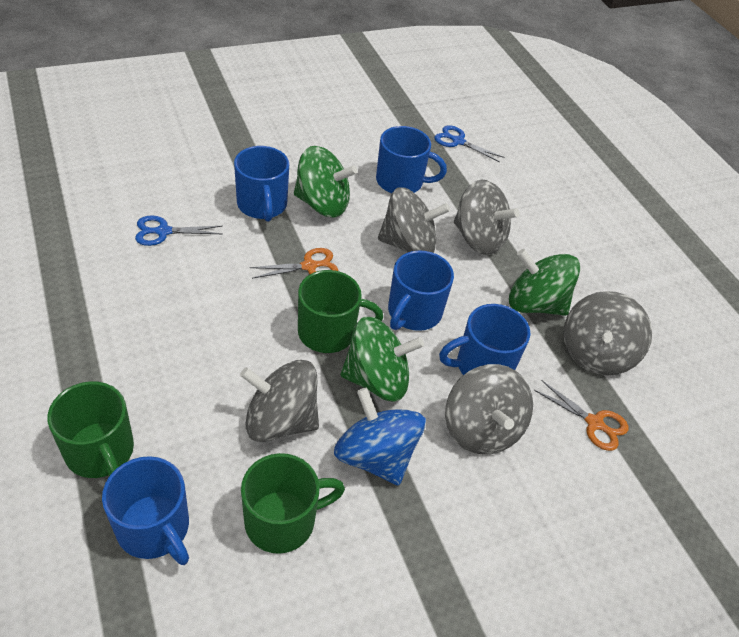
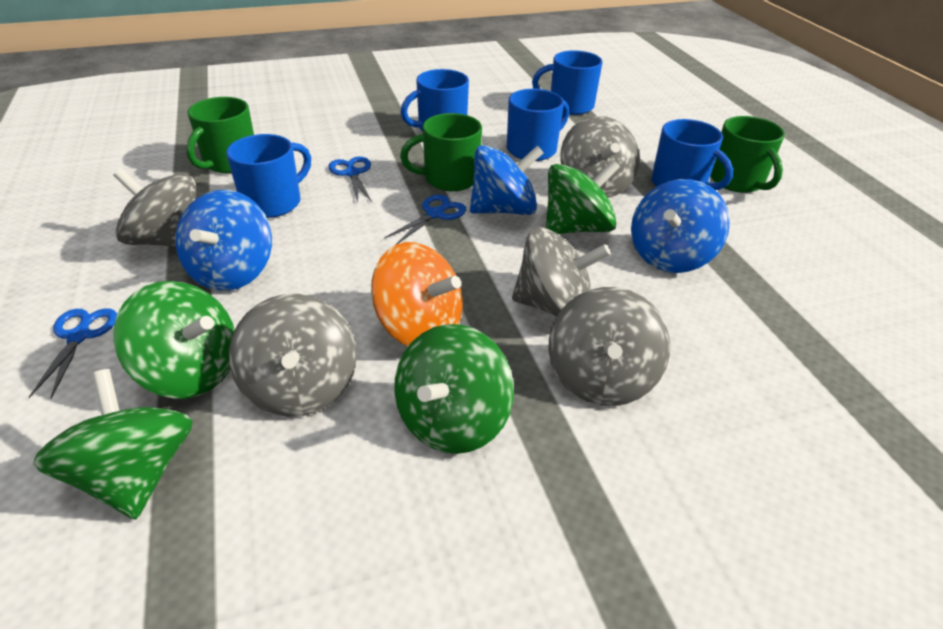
blue scissors: [135,216,222,246] [434,125,504,162] = 2 -> [28,308,117,399] [328,157,372,202] [384,194,466,244] = 3
blue spinning top: [334,387,426,486] = 1 -> [175,190,272,291] [470,145,544,215] [631,179,730,273] = 3
green spinning top: [294,146,357,218] [341,317,424,401] [509,249,580,316] = 3 -> [33,369,193,519] [113,281,235,398] [394,324,514,454] [546,160,620,234] = 4
orange scissors: [249,248,338,279] [534,381,629,451] = 2 -> none = 0
orange spinning top: none = 0 -> [371,242,462,346] = 1

